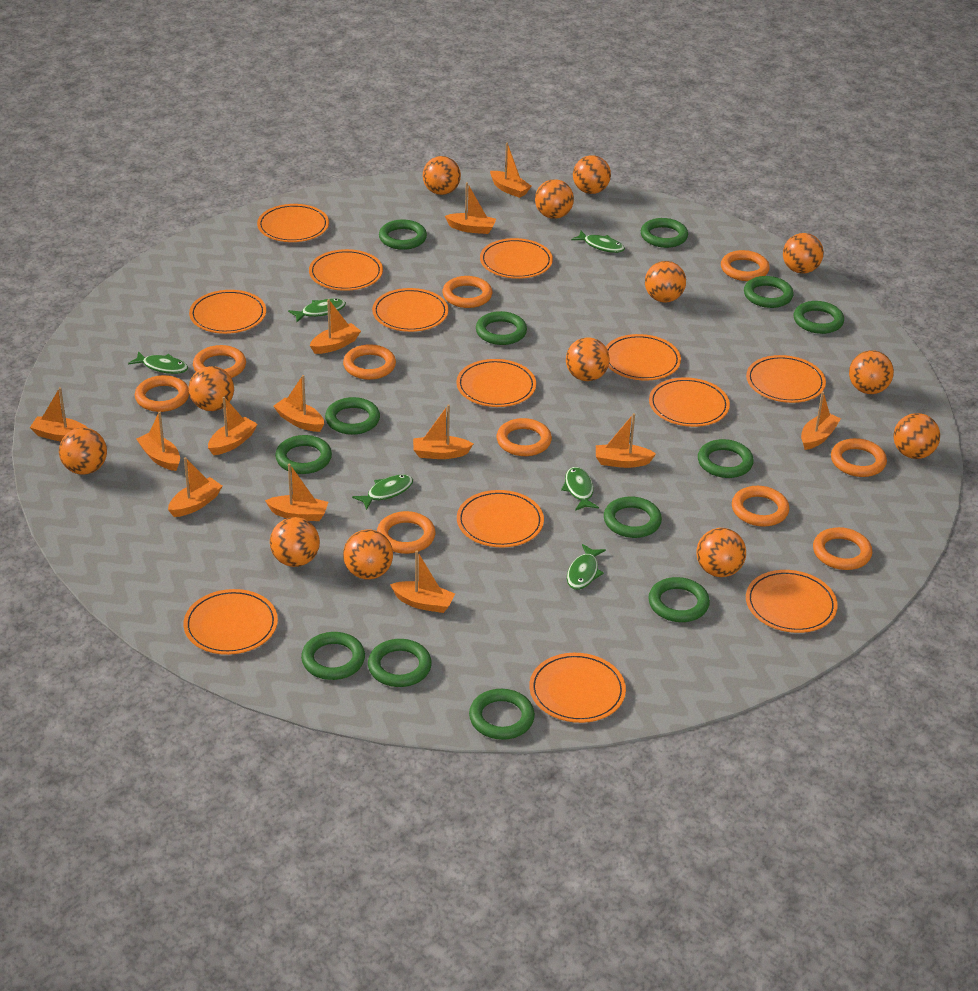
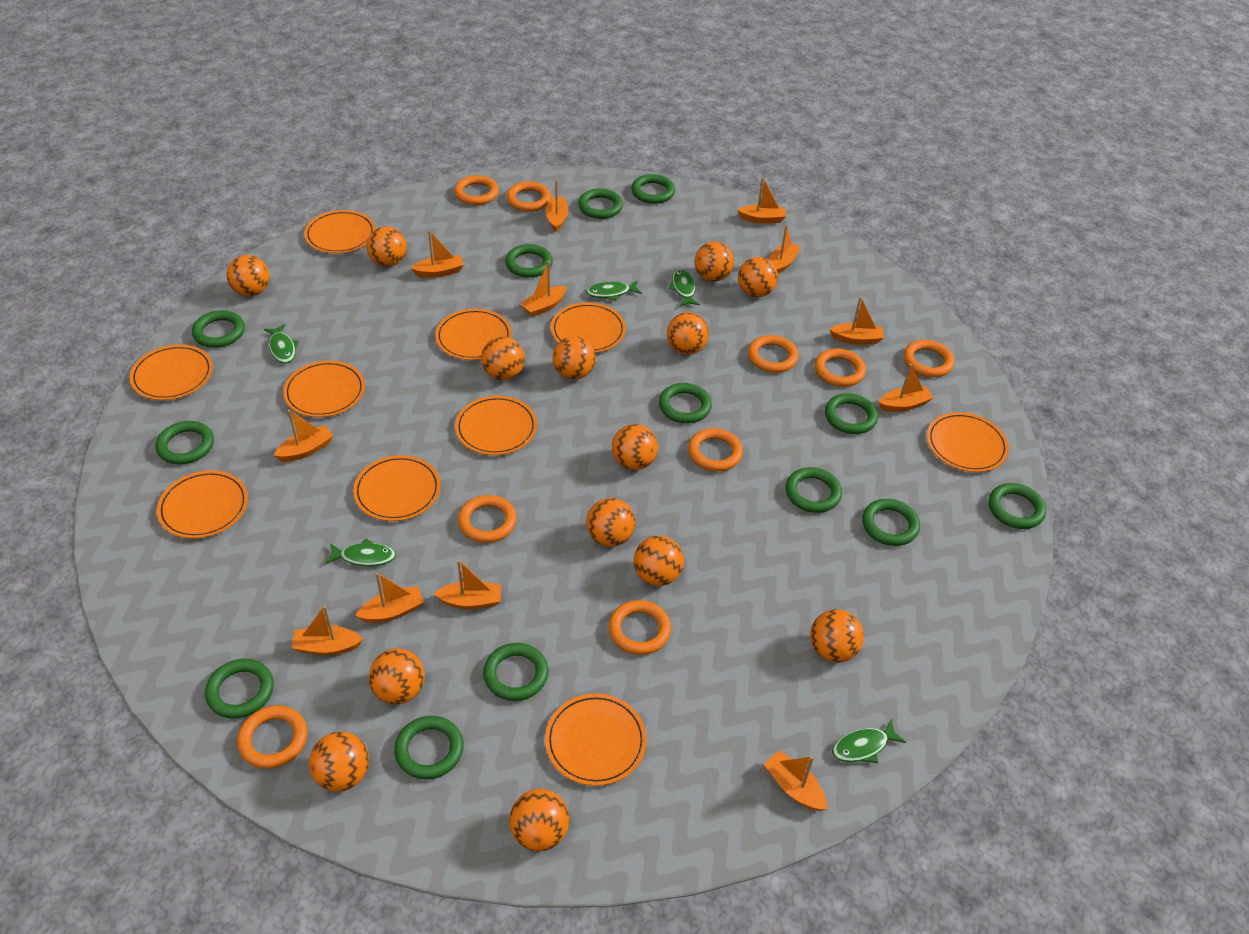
green fish: [128,351,188,374] [288,299,346,322] [352,474,413,510] [561,467,599,511] [567,544,606,590] [571,231,625,253] = 6 -> [264,324,299,364] [325,538,396,567] [586,281,642,301] [669,269,700,306] [832,719,906,763] = 5
orange ball: [59,428,107,475] [189,366,234,411] [270,517,320,567] [343,529,393,579] [423,156,461,195] [535,179,574,219] [566,337,610,381] [573,155,611,194] [645,261,686,302] [696,528,746,577] [783,233,824,274] [849,350,894,394] [893,413,940,459] = 13 -> [227,255,270,296] [309,731,369,792] [366,226,407,266] [369,649,425,704] [481,337,525,380] [509,789,570,852] [552,336,596,380] [586,498,635,547] [612,424,658,470] [634,536,684,586] [667,312,709,355] [695,242,734,282] [738,257,778,297] [810,609,864,663] = 14
orange boat: [30,387,88,441] [137,412,180,471] [168,457,222,517] [208,396,258,455] [265,464,328,521] [273,375,324,432] [310,299,361,354] [390,550,455,613] [413,405,473,459] [445,182,496,234] [490,142,532,198] [596,413,656,468] [801,392,841,450] = 13 -> [274,410,333,462] [291,606,363,655] [355,572,424,623] [411,230,464,278] [433,560,501,609] [521,261,567,317] [545,180,568,232] [737,177,786,224] [764,750,827,811] [769,225,800,274] [830,296,884,345] [879,364,934,412] = 12
orange plate: [184,589,278,655] [189,290,266,334] [257,204,329,242] [309,249,383,291] [372,288,448,332] [456,359,536,407] [457,490,544,547] [480,238,553,279] [529,653,626,723] [606,334,681,380] [649,377,730,427] [746,355,826,403] [746,570,838,633] = 13 -> [130,345,213,400] [157,470,248,539] [283,361,365,417] [304,210,375,254] [353,455,441,521] [435,309,512,360] [455,396,537,455] [545,694,647,786] [551,302,626,353] [927,412,1009,472] = 10
orange ring: [135,375,189,412] [193,345,246,378] [343,344,396,380] [377,511,436,554] [442,276,492,308] [496,418,552,456] [721,250,770,281] [732,486,789,527] [813,527,872,570] [831,438,887,477] = 10 -> [237,705,308,769] [454,175,499,205] [458,495,517,543] [506,181,551,212] [608,600,671,655] [688,428,743,471] [748,335,799,373] [815,348,866,387] [903,340,954,377] = 9

